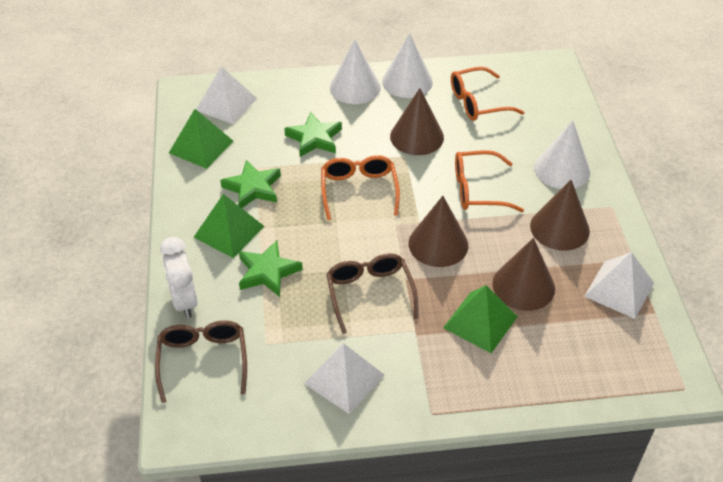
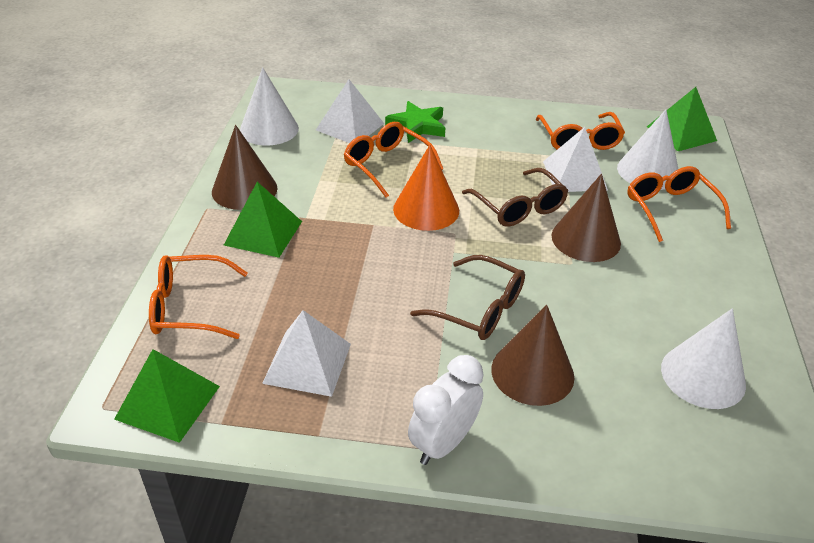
brown cone: [390,88,444,155] [409,196,468,267] [492,238,555,311] [530,180,590,251] = 4 -> [212,125,277,210] [491,304,574,406] [552,174,621,262] = 3
green star: [220,160,281,208] [239,240,303,297] [284,112,342,157] = 3 -> [385,101,445,143] = 1
orange cone: none = 0 -> [393,145,459,231] = 1
orange glasses: [321,155,400,220] [451,67,525,121] [455,150,524,212] = 3 -> [149,255,247,339] [344,122,443,198] [536,112,625,150] [627,166,731,242] = 4

